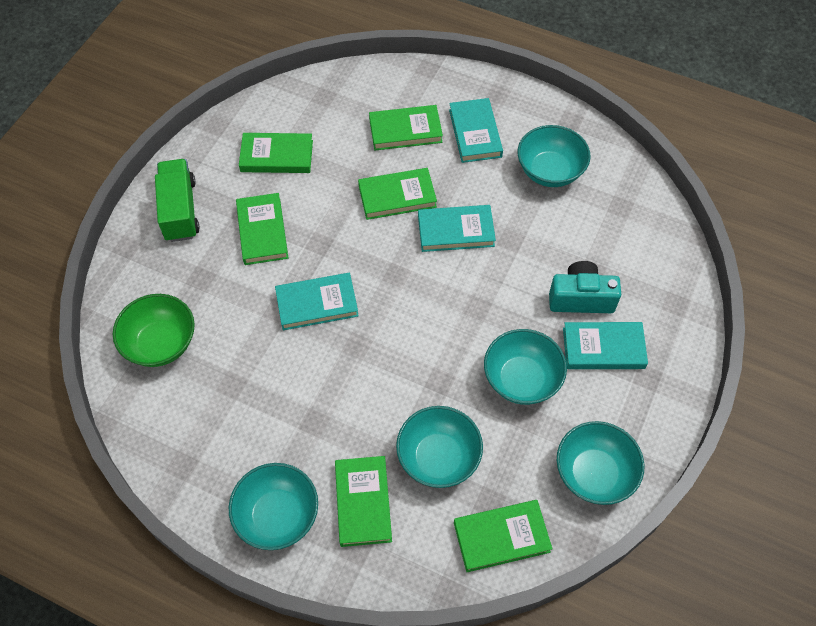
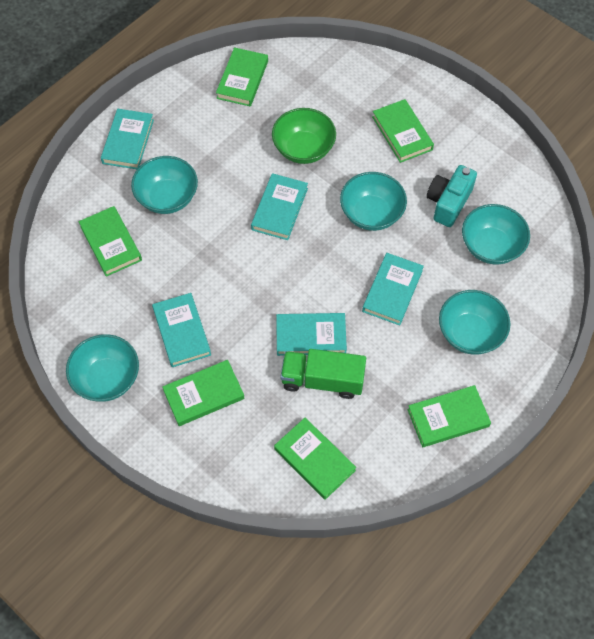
turquoise book: [275,273,359,330] [418,205,496,252] [449,98,503,163] [563,322,648,369] = 4 -> [101,109,154,169] [152,293,211,367] [251,173,308,240] [276,313,347,356] [362,253,424,326] = 5

